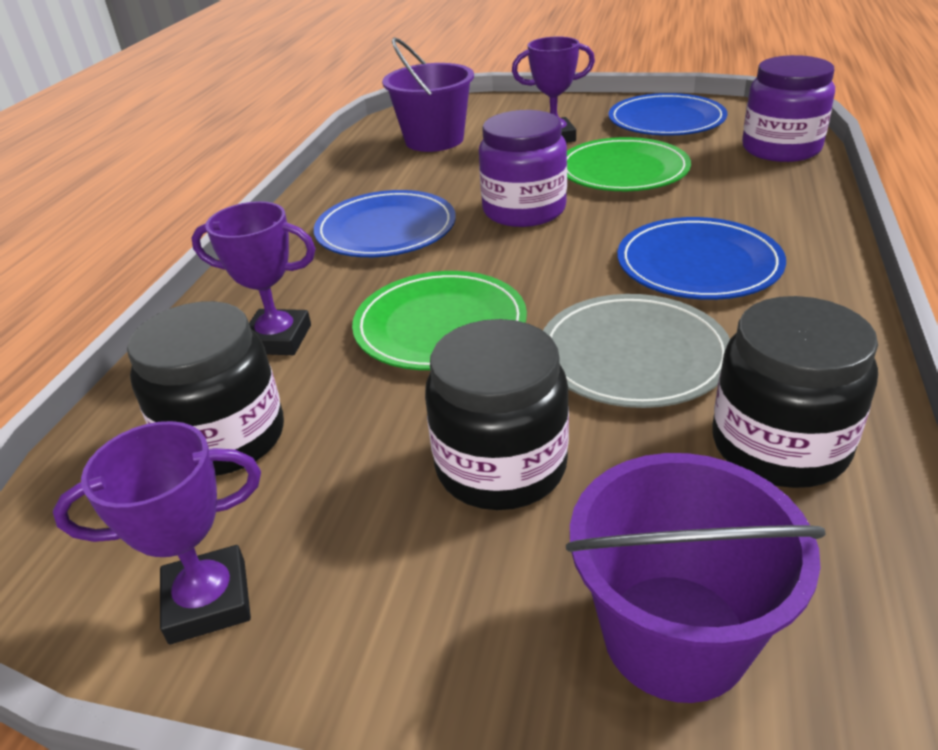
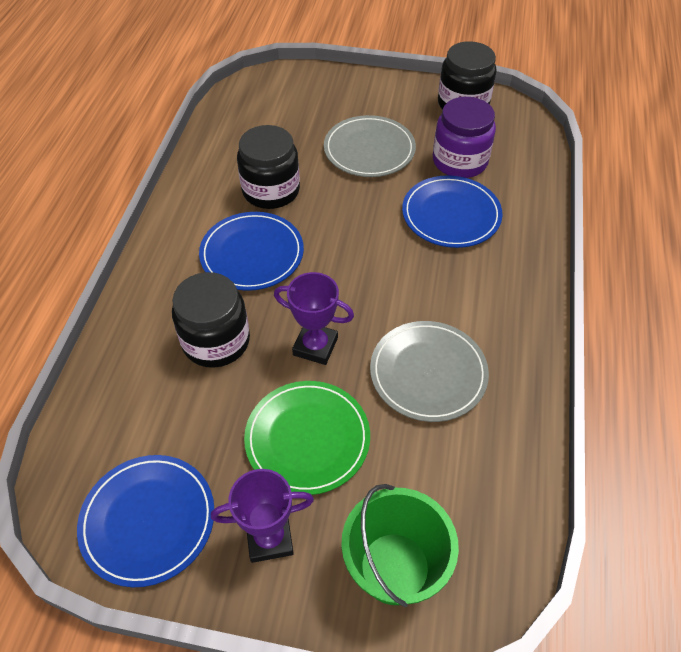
green bucket: none = 0 -> [341,484,459,607] = 1
green plate: [352,271,527,370] [567,137,691,191] = 2 -> [244,381,370,495] = 1
grey plate: [543,294,730,408] = 1 -> [324,115,416,177] [370,321,489,422] = 2
purple bucket: [382,37,474,152] [566,453,826,703] = 2 -> none = 0
purple jar: [479,110,567,227] [742,55,835,162] = 2 -> [433,97,496,178] = 1
purple trophy: [53,421,261,645] [191,201,316,355] [512,36,595,143] = 3 -> [211,469,314,563] [274,272,354,365] = 2

